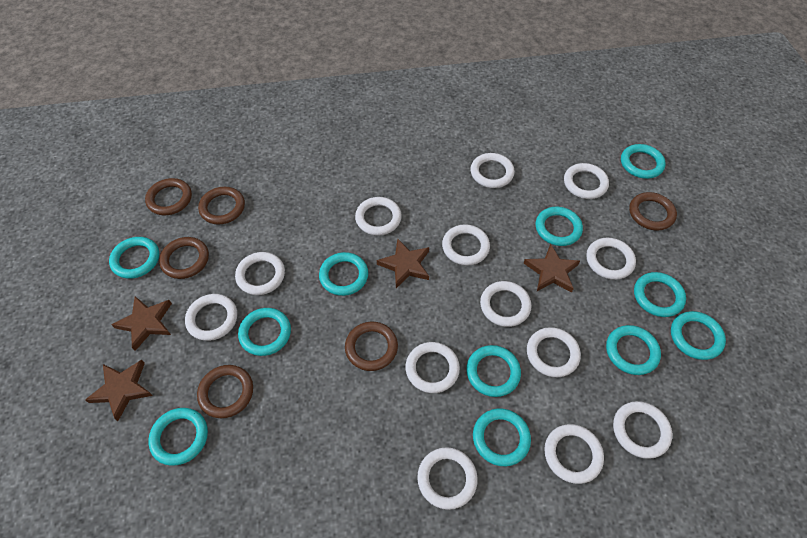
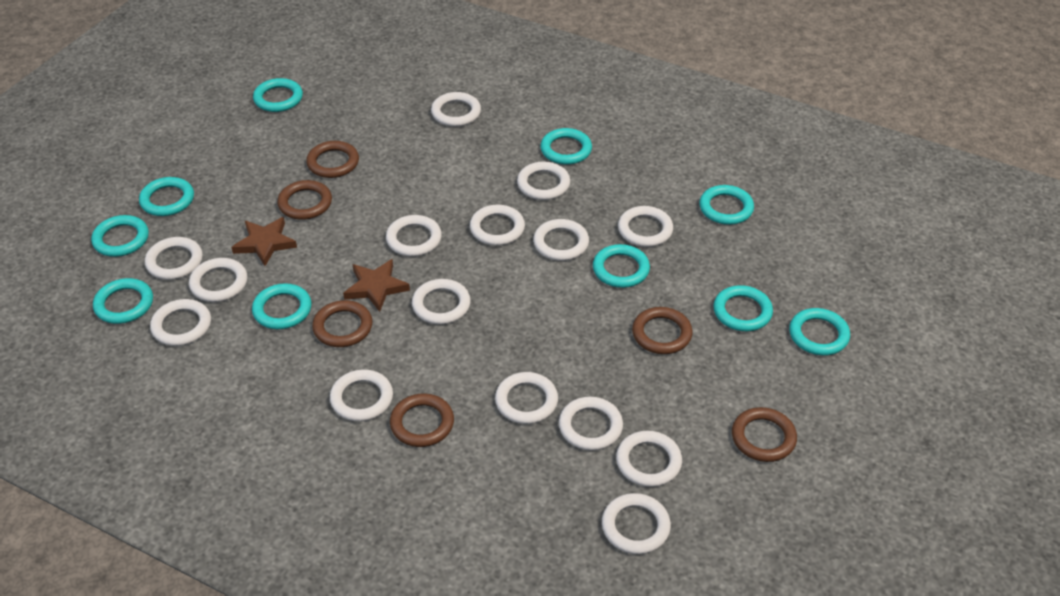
brown star: [85,360,153,421] [111,296,172,351] [377,238,429,288] [524,244,580,292] = 4 -> [231,217,297,266] [343,259,410,312] = 2
turquoise ring: [109,237,159,279] [148,408,208,466] [238,308,291,356] [319,252,368,296] [466,345,521,397] [473,409,531,466] [536,207,583,246] [606,325,661,375] [621,144,666,179] [634,272,686,317] [671,311,726,360] = 11 -> [91,215,149,257] [93,278,153,324] [139,177,194,216] [252,283,311,329] [253,78,303,112] [540,128,592,165] [593,244,650,288] [699,185,754,225] [714,285,773,331] [789,308,850,356] = 10
white ring: [185,294,237,341] [235,252,285,295] [355,197,402,236] [406,342,460,393] [417,447,478,510] [442,224,490,266] [471,153,515,188] [480,281,531,327] [527,327,581,377] [544,424,604,484] [564,163,609,199] [586,238,636,280] [613,401,672,459] = 13 -> [145,237,203,280] [150,299,211,346] [189,258,247,302] [330,369,393,421] [386,215,442,256] [412,279,471,324] [431,92,481,127] [470,205,525,246] [495,372,558,424] [517,161,570,200] [533,219,589,261] [559,397,623,450] [602,493,671,554] [616,431,682,487] [618,206,673,247] = 15

